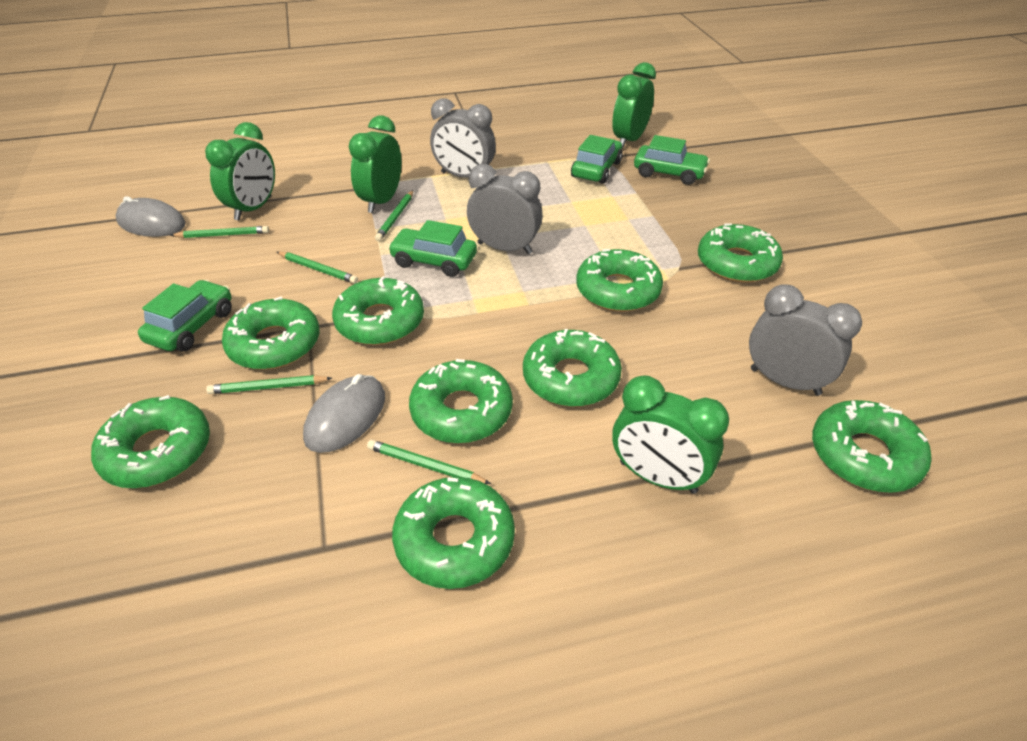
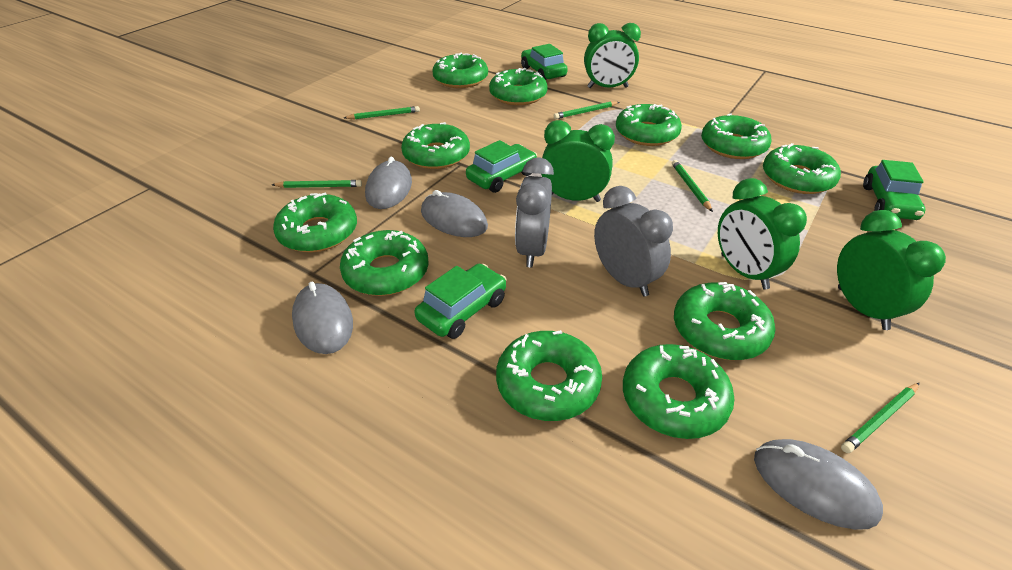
green donut: [91,395,210,488] [222,296,319,370] [332,276,424,345] [392,477,515,589] [409,359,513,443] [523,329,622,407] [576,249,663,312] [698,223,783,283] [812,400,931,493] = 9 -> [273,192,357,252] [340,230,429,296] [401,122,470,169] [432,52,488,88] [489,68,548,105] [496,330,602,421] [616,104,682,146] [623,344,735,439] [674,282,775,360] [701,113,771,159] [763,143,841,194] = 11
grey clock: [430,98,496,178] [467,164,543,254] [749,284,862,396] = 3 -> [515,157,554,268] [594,186,673,297] = 2
grey mouse: [115,196,185,237] [303,374,385,453] = 2 -> [292,282,353,354] [365,156,412,209] [421,190,488,237] [754,439,883,530] = 4

